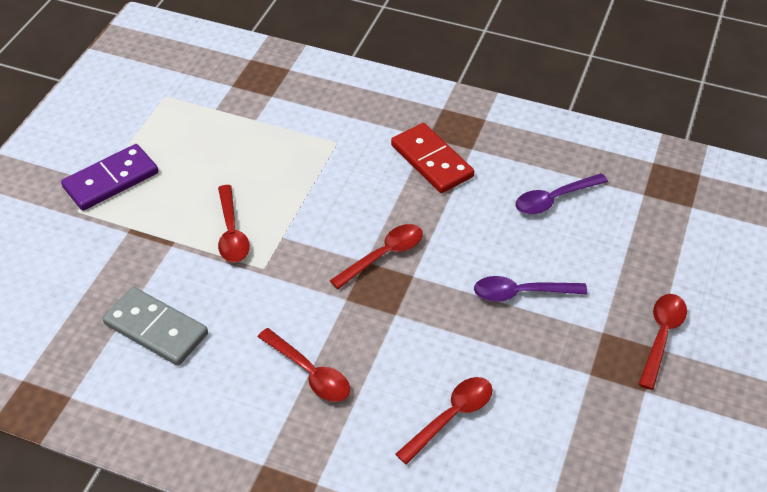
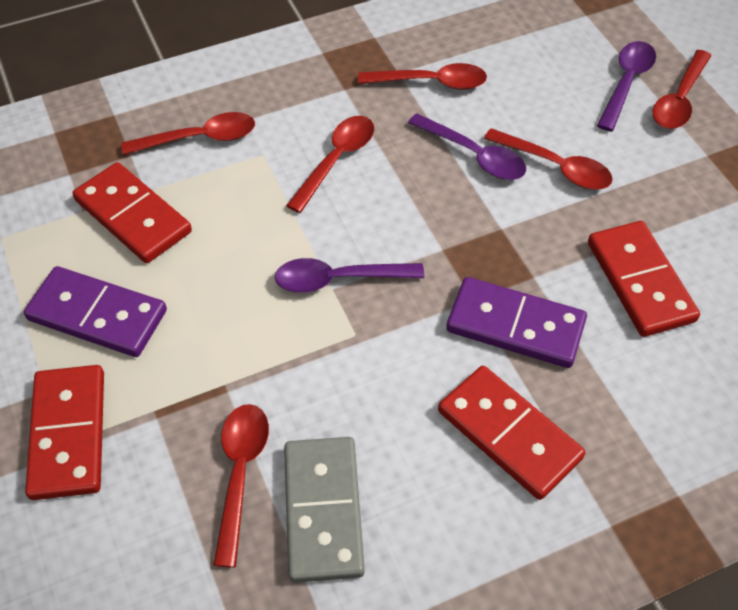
purple domino: [61,144,158,211] = 1 -> [24,266,167,357] [446,277,587,368] = 2
purple spoon: [474,276,588,302] [515,173,608,215] = 2 -> [275,258,424,293] [408,113,526,180] [597,41,656,132] = 3
red domino: [391,123,474,193] = 1 -> [25,365,104,500] [73,162,192,263] [438,366,585,500] [588,221,700,337] = 4
red spoon: [218,185,250,262] [258,328,350,402] [330,224,423,289] [395,377,493,465] [638,294,687,390] = 5 -> [121,112,255,155] [213,404,269,568] [286,116,374,213] [358,63,487,90] [484,128,613,190] [653,50,711,129] = 6

